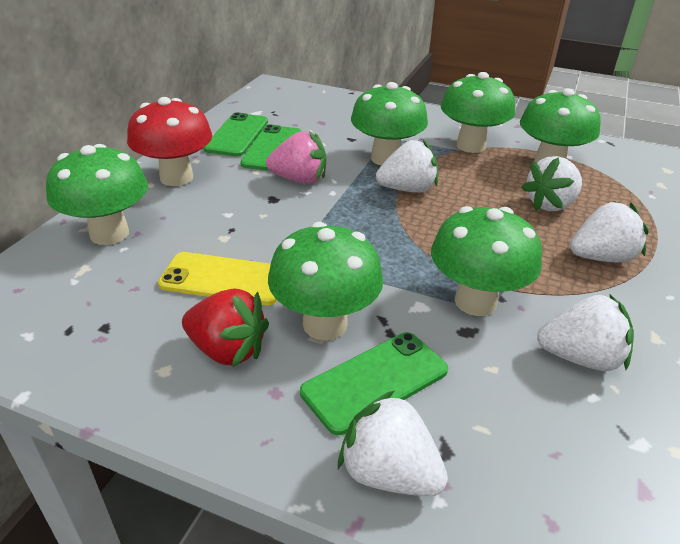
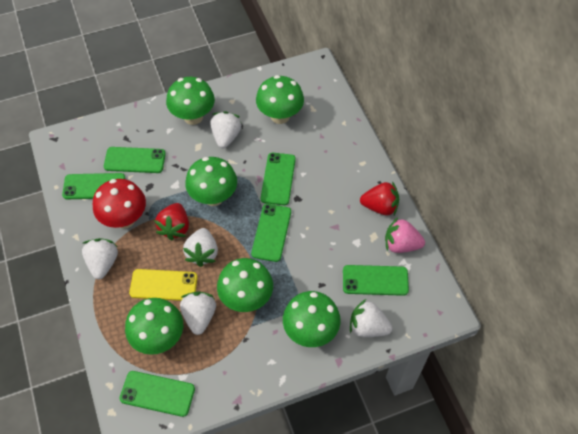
green phone: [203,112,268,156] [240,125,302,171] [300,332,448,435] = 3 -> [62,173,125,199] [104,147,166,173] [119,371,195,417] [251,204,291,262] [261,153,296,205] [343,265,409,296] = 6
red strawberry: [182,288,269,367] = 1 -> [154,203,189,241] [360,181,399,216] = 2

